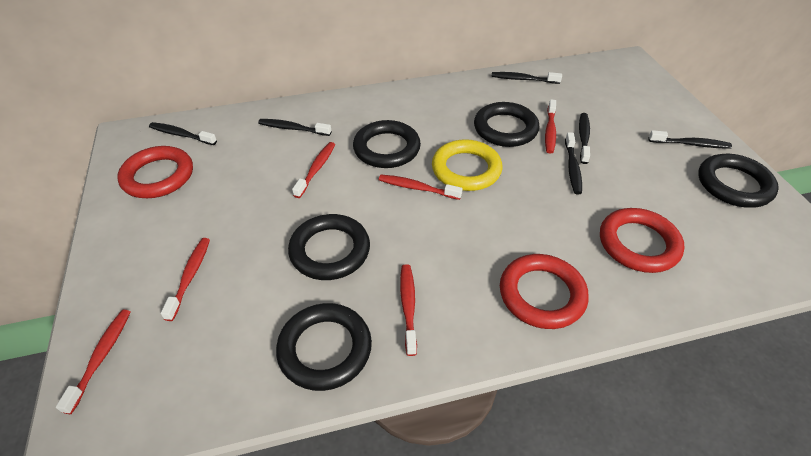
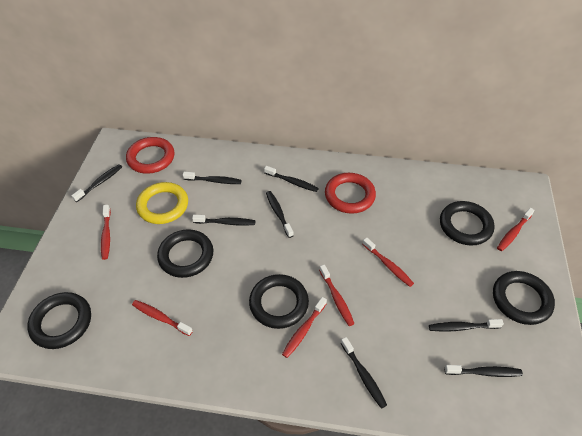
black toothbrush: [149,122,217,145] [258,119,331,136] [492,72,562,84] [565,132,582,195] [579,113,590,164] [648,130,732,149] = 6 -> [71,164,122,202] [183,172,242,184] [192,215,255,226] [264,166,319,192] [266,191,294,238] [341,337,387,409] [429,319,504,332] [445,365,523,377] = 8
red ring: [117,146,193,198] [500,254,589,329] [600,208,685,273] = 3 -> [126,137,174,174] [325,173,376,214] = 2

